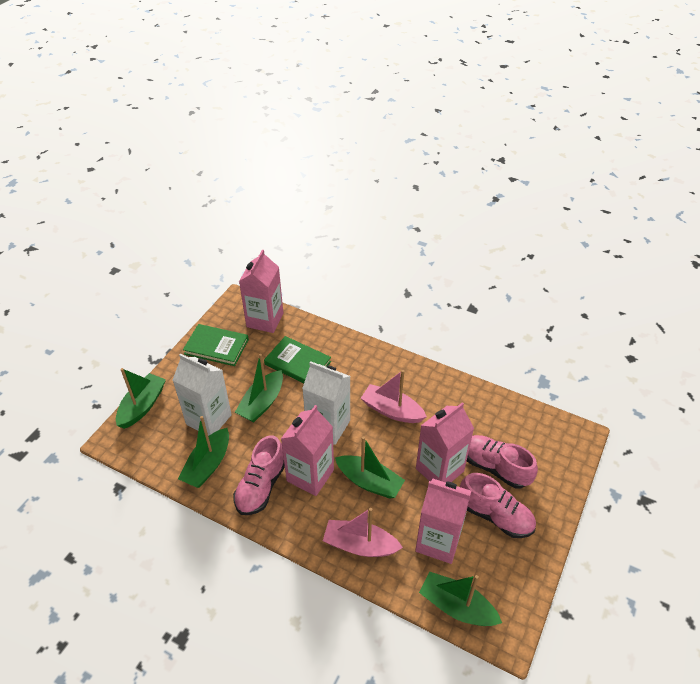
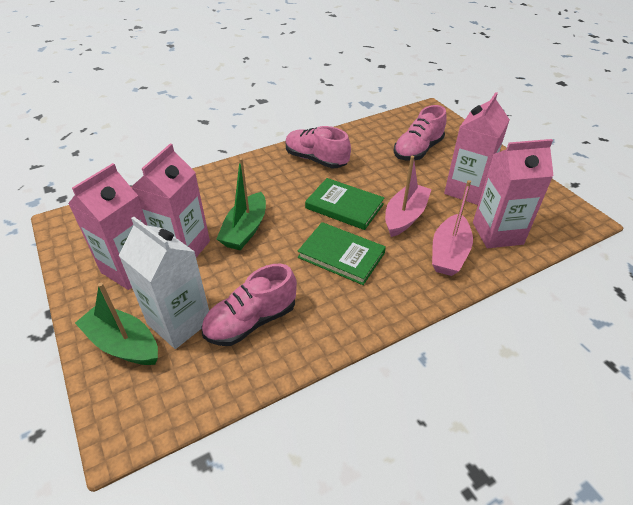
green boat: [116,368,166,429] [178,416,229,488] [235,354,283,422] [335,436,405,499] [419,572,502,626] = 5 -> [75,283,158,365] [217,158,266,250] = 2
white carton: [173,353,232,436] [302,361,350,445] = 2 -> [118,217,209,349] = 1

